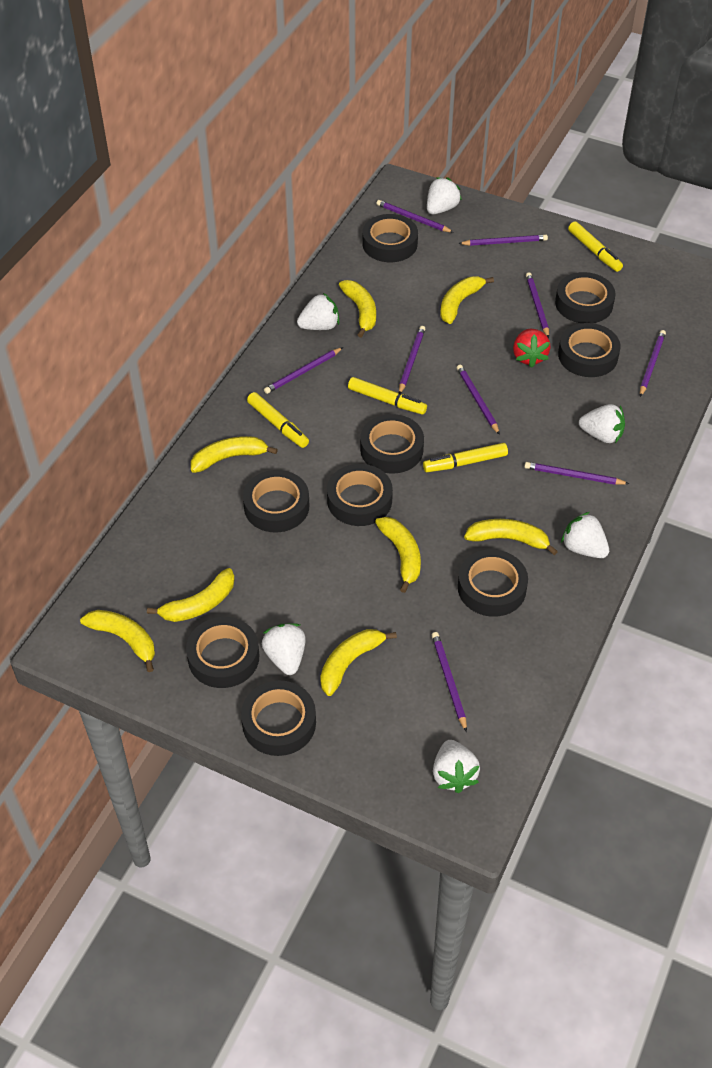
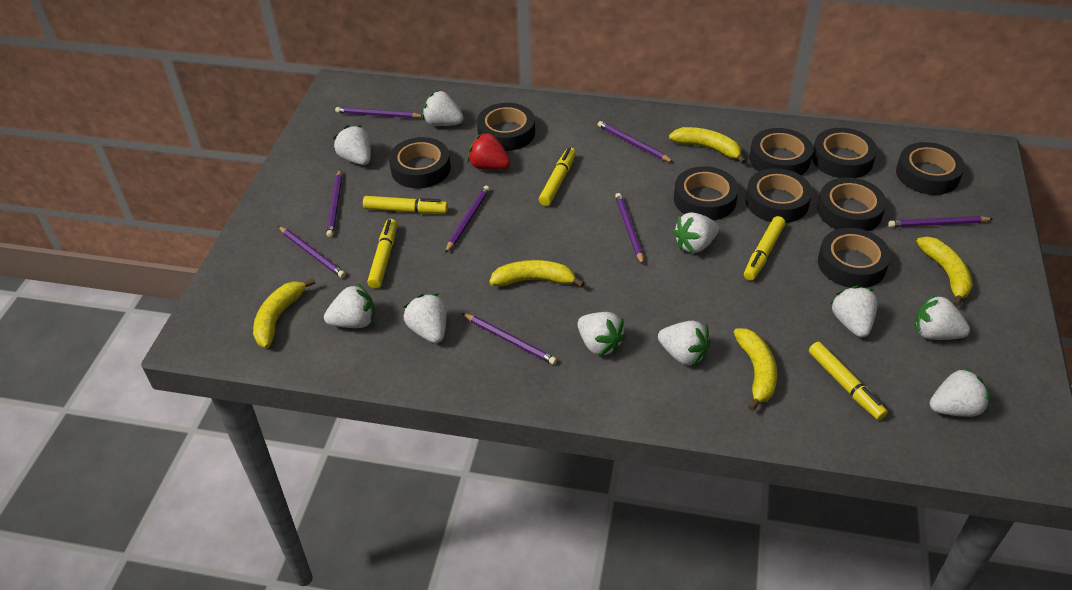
purple pencil: [264,347,343,394] [376,200,454,233] [399,326,425,394] [432,632,467,732] [457,365,500,435] [458,235,548,246] [524,462,629,485] [526,272,549,338] [640,330,666,397] = 9 -> [278,226,346,278] [326,170,342,238] [335,107,422,118] [445,186,490,253] [462,313,557,365] [598,121,673,162] [615,193,644,264] [888,216,993,227] = 8
white strawberry: [262,623,306,675] [297,293,339,330] [427,177,462,214] [433,740,480,793] [561,512,609,558] [579,404,625,443] = 6 -> [324,283,375,328] [333,125,371,165] [404,293,446,343] [422,90,464,126] [578,312,626,356] [658,321,711,367] [673,212,719,253] [831,286,878,337] [914,294,970,340] [929,367,990,417] = 10
yellow banana: [80,610,155,672] [147,568,235,622] [191,436,278,473] [320,629,397,696] [339,280,376,338] [375,517,421,593] [440,276,494,324] [464,519,558,555] = 8 -> [253,278,315,348] [489,260,584,288] [669,127,746,164] [734,328,777,411] [916,237,973,307] = 5
yellow marker: [247,392,309,448] [348,377,427,415] [423,443,508,472] [568,221,623,272] = 4 -> [363,196,448,213] [367,219,397,289] [539,147,576,206] [744,216,786,281] [809,342,888,420] = 5

